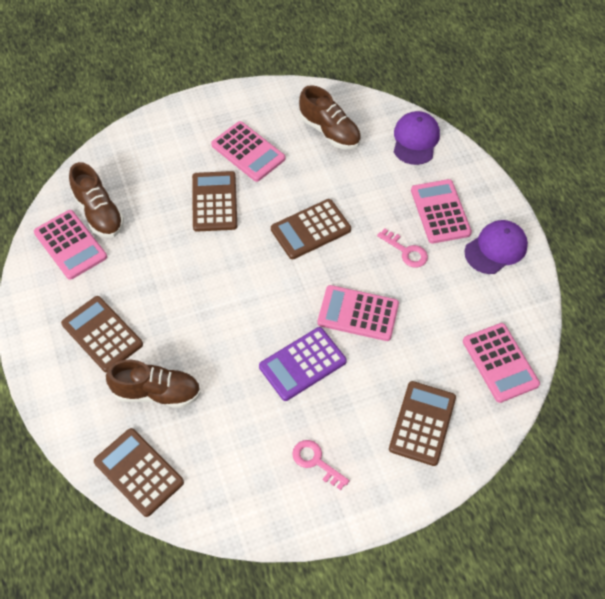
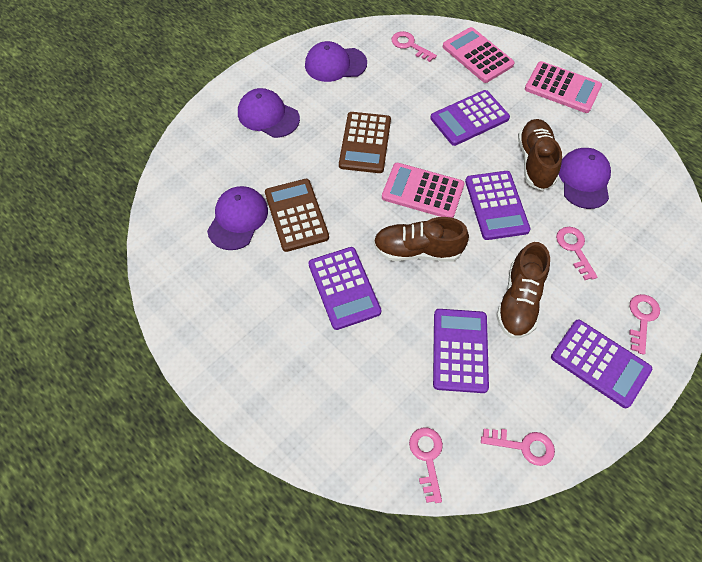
brown calculator: [61,296,143,373] [94,428,184,517] [192,171,237,232] [271,199,351,259] [389,381,456,466] = 5 -> [265,179,329,252] [339,112,391,173] = 2
pink calculator: [34,210,107,280] [211,121,285,182] [317,285,399,341] [411,179,472,244] [463,323,540,403] = 5 -> [382,163,464,218] [443,27,515,83] [525,61,602,113] = 3
pink key: [292,440,350,490] [377,229,428,268] = 2 -> [392,31,437,62] [409,428,443,503] [481,429,555,466] [556,227,597,280] [629,294,660,355] = 5
purple calculator: [259,327,347,401] = 1 -> [308,247,381,330] [430,90,510,146] [433,309,489,393] [465,171,530,240] [551,320,652,408] = 5
purple cap: [394,111,440,165] [465,220,528,274] = 2 -> [207,186,268,250] [238,88,300,138] [305,41,367,82] [559,148,611,209] = 4

